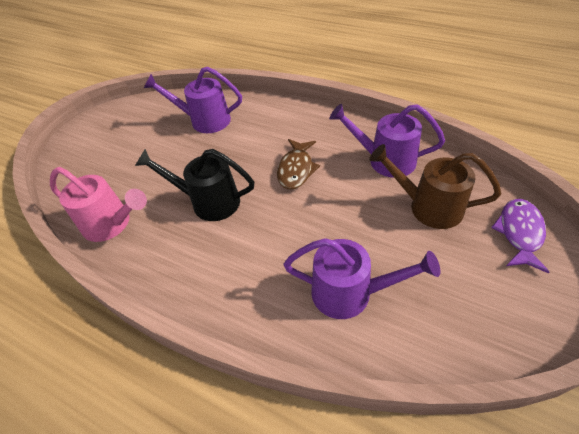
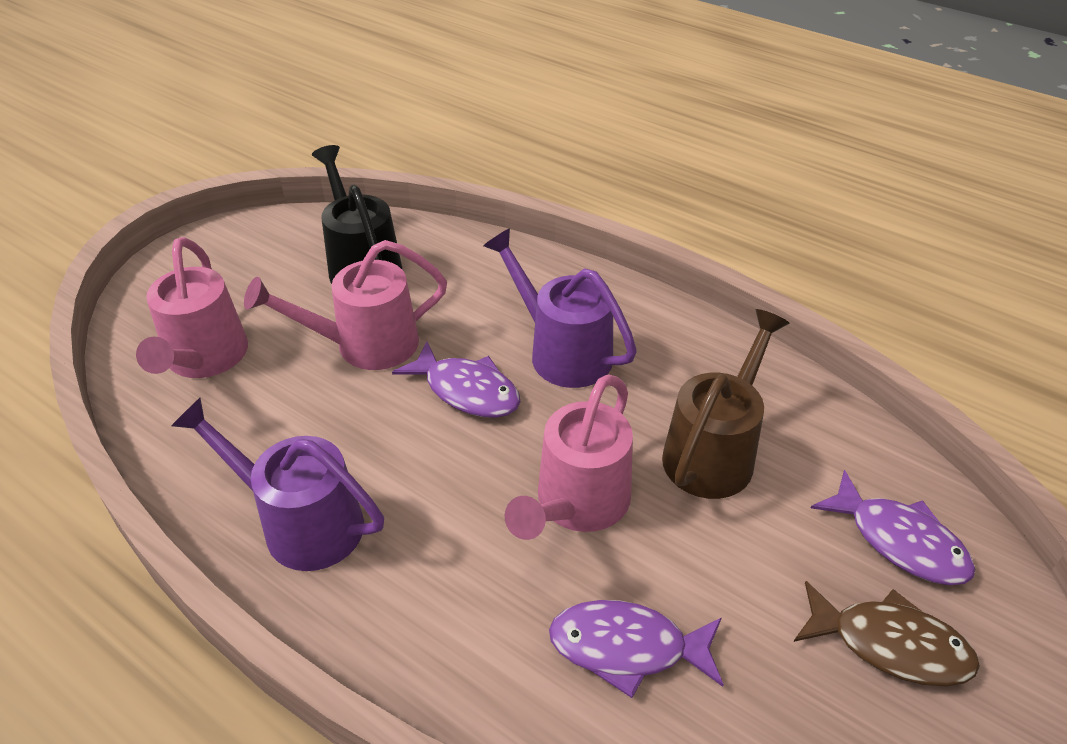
pink watering can: [50,167,147,242] = 1 -> [136,237,248,378] [244,240,447,370] [505,374,633,540] = 3
purple fish: [491,199,550,273] = 1 -> [392,341,520,418] [549,600,724,698] [811,470,975,585] = 3
purple watering can: [144,67,242,133] [283,238,440,319] [329,104,445,178] = 3 -> [171,397,384,571] [483,228,637,388] = 2

